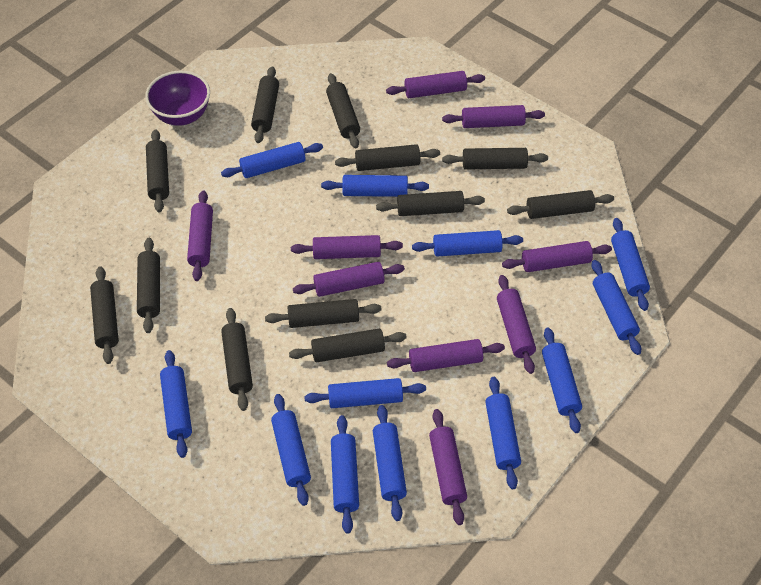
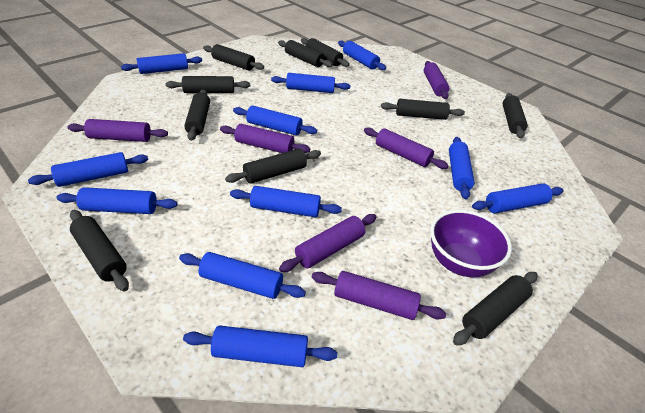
black rolling pin: [90,266,119,364] [137,238,160,333] [146,129,169,212] [221,308,253,411] [251,66,279,143] [265,299,382,328] [289,329,407,363] [326,73,360,148] [335,144,440,171] [376,191,485,216] [442,148,548,170] [507,190,614,219] = 12 -> [70,210,129,291] [166,76,250,93] [184,89,210,141] [203,44,264,70] [225,148,321,184] [278,40,333,67] [301,38,350,67] [381,99,465,120] [453,272,538,346] [503,93,528,138] = 10
blue rolling pin: [160,350,192,458] [221,142,323,178] [271,394,311,506] [304,378,426,408] [321,175,429,197] [331,415,359,534] [373,405,407,521] [412,230,523,257] [485,377,521,489] [542,327,582,433] [591,260,641,355] [611,218,650,311] = 12 -> [28,152,148,187] [56,187,177,214] [121,53,202,74] [179,252,306,299] [183,325,337,367] [230,186,342,217] [233,106,317,136] [271,73,350,93] [338,41,386,70] [449,137,475,199] [472,183,564,213] = 11
purple rolling pin: [187,190,213,281] [291,235,403,259] [293,262,405,297] [386,71,485,98] [387,339,505,372] [429,409,467,525] [442,105,545,128] [497,275,536,374] [502,241,612,272] = 9 -> [68,119,168,142] [220,124,311,153] [279,214,376,272] [312,271,446,320] [364,127,449,169] [424,61,449,99] = 6

